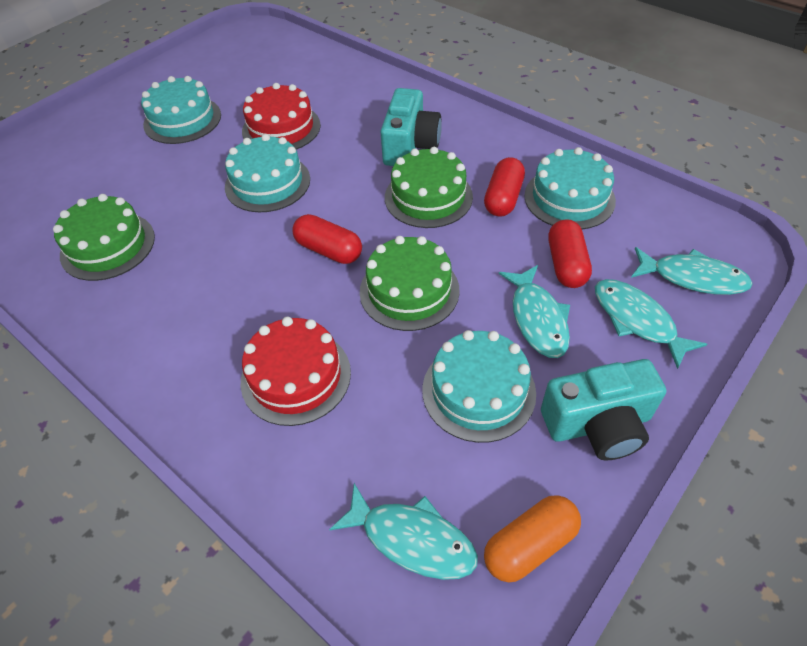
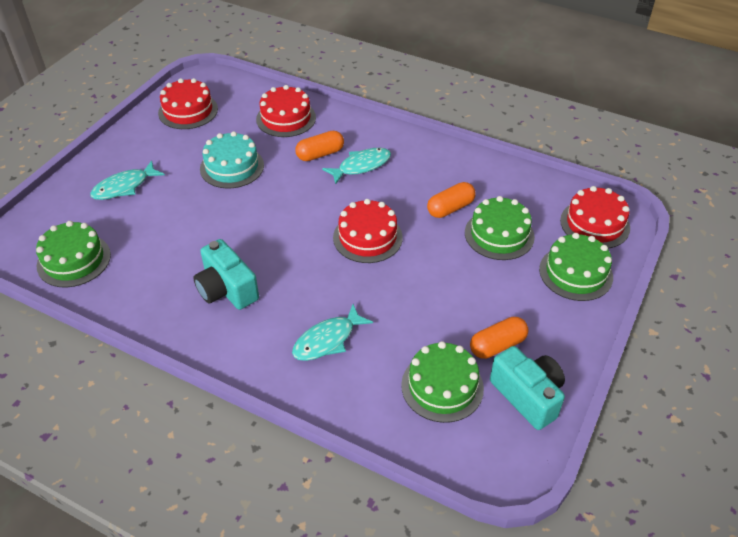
green cake: [53,194,155,281] [360,236,460,331] [385,147,473,228] = 3 -> [36,221,111,288] [401,341,484,423] [465,196,535,260] [539,233,613,301] = 4
orange capsule: [484,495,581,582] = 1 -> [295,131,344,161] [427,182,476,218] [470,317,528,359] = 3
red cake: [241,317,351,426] [242,83,321,150] = 2 -> [158,78,218,129] [256,85,316,137] [333,199,403,263] [560,186,630,249] = 4
red capsule: [292,214,362,264] [484,157,525,217] [548,219,592,288] = 3 -> none = 0
turquoise cake: [141,76,221,144] [225,134,310,212] [422,330,536,443] [524,147,616,229] = 4 -> [200,131,264,189] = 1
turquoise fish: [329,483,478,580] [499,265,570,358] [595,279,707,369] [631,247,753,295] = 4 -> [90,160,165,200] [292,304,373,361] [322,148,391,185] = 3

